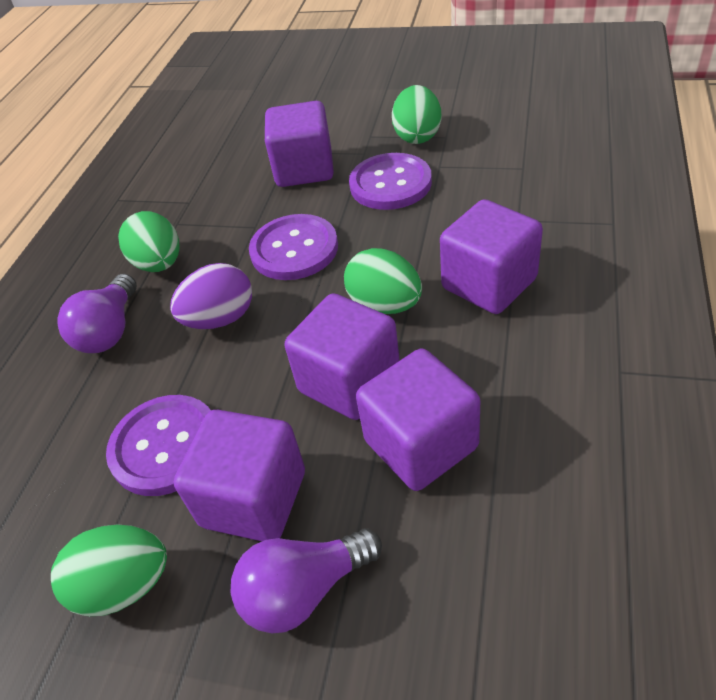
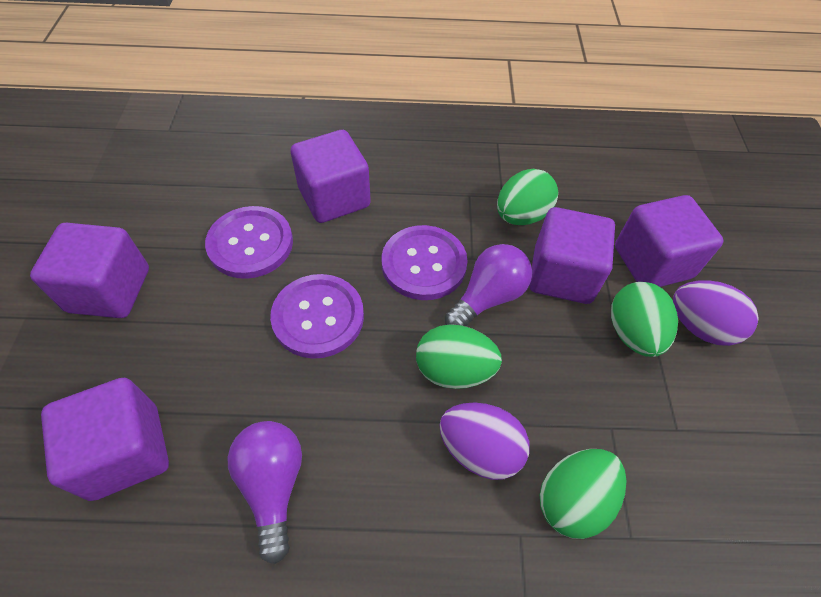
purple egg: [170,263,252,329] = 1 -> [440,402,530,480] [673,280,759,346] = 2

